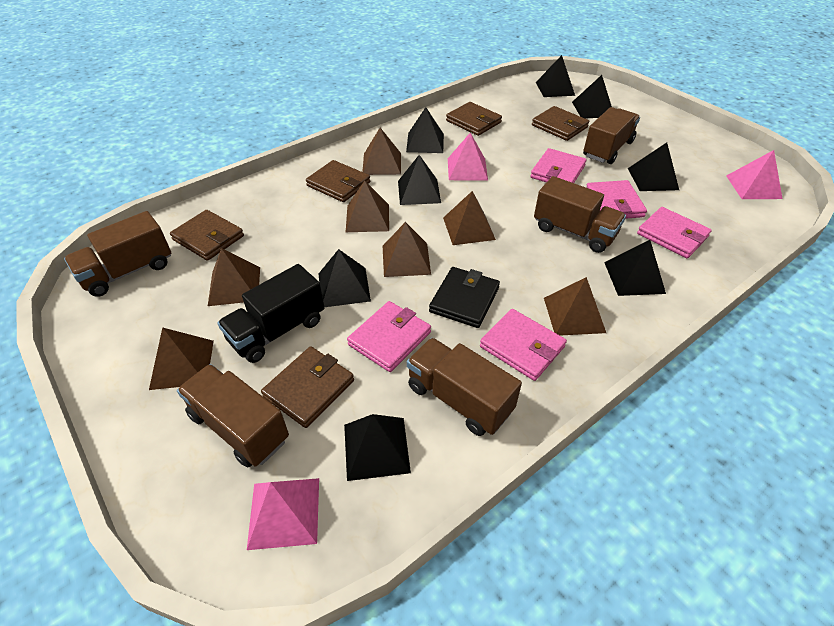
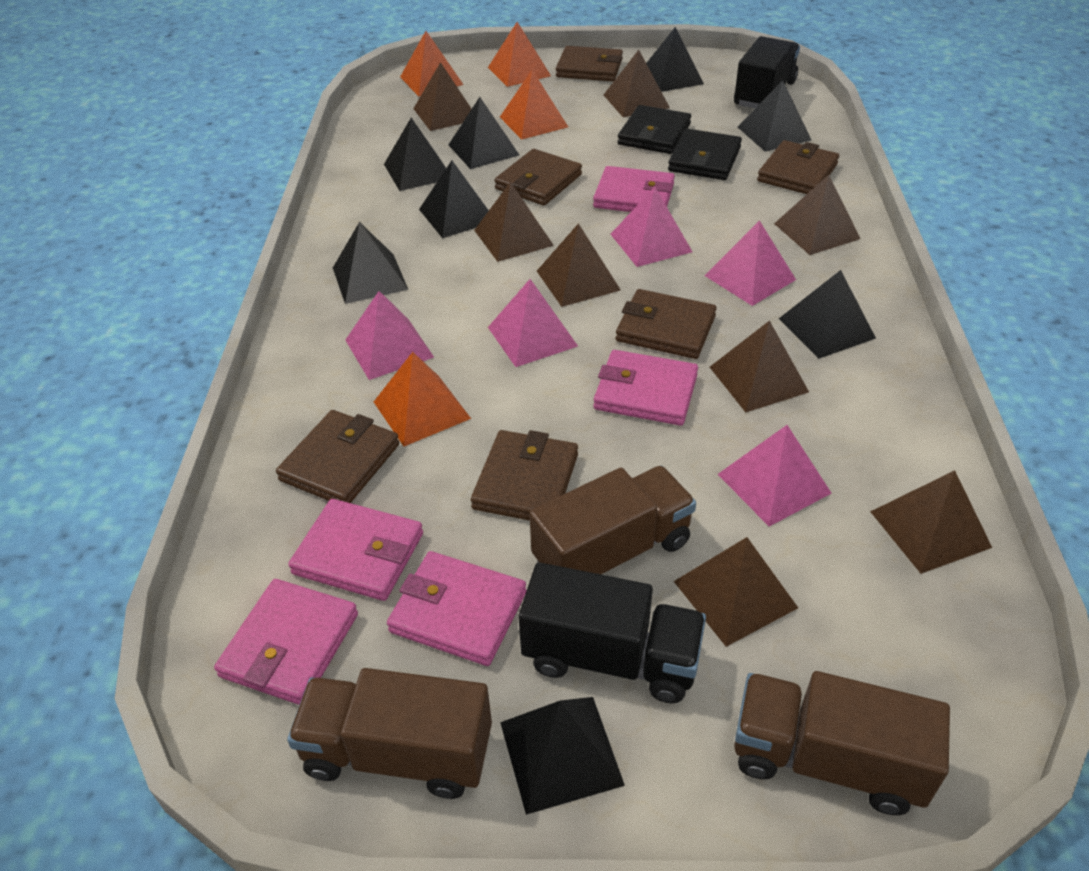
black truck: [217,264,325,363] = 1 -> [518,562,706,703] [734,36,800,108] = 2
black wallet: [429,267,500,328] = 1 -> [618,105,691,154] [668,129,742,180] = 2
brown pyramid: [149,327,214,390] [208,248,260,306] [346,181,389,232] [362,128,401,175] [383,222,431,277] [443,191,496,245] [544,277,606,336] = 7 -> [413,62,471,131] [474,182,554,262] [537,223,621,307] [604,50,670,117] [674,537,798,647] [710,320,809,412] [774,175,860,255] [870,470,992,574] = 8
brown truck: [64,211,171,297] [177,364,289,467] [407,338,522,436] [534,176,626,253] [583,107,640,164] = 5 -> [287,668,492,799] [529,466,696,574] [734,671,950,815] = 3
brown wallet: [170,210,244,261] [261,346,354,428] [306,160,370,202] [446,102,502,136] [532,106,589,141] = 5 -> [276,410,399,503] [471,430,578,521] [494,149,582,205] [556,46,623,82] [616,289,717,359] [757,140,839,194] = 6
orange pyramid: none = 0 -> [374,352,471,446] [400,31,464,96] [488,22,551,87] [500,70,568,140] = 4
pink pyramid: [247,478,319,550] [448,133,488,181] [726,150,782,199] = 3 -> [346,291,434,380] [488,279,578,367] [611,187,692,267] [705,220,796,306] [718,425,832,526] = 5

